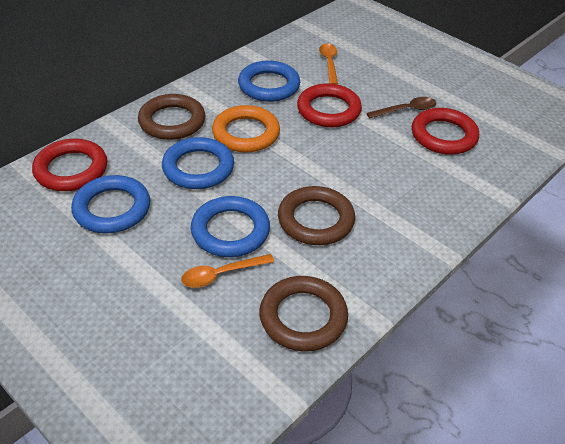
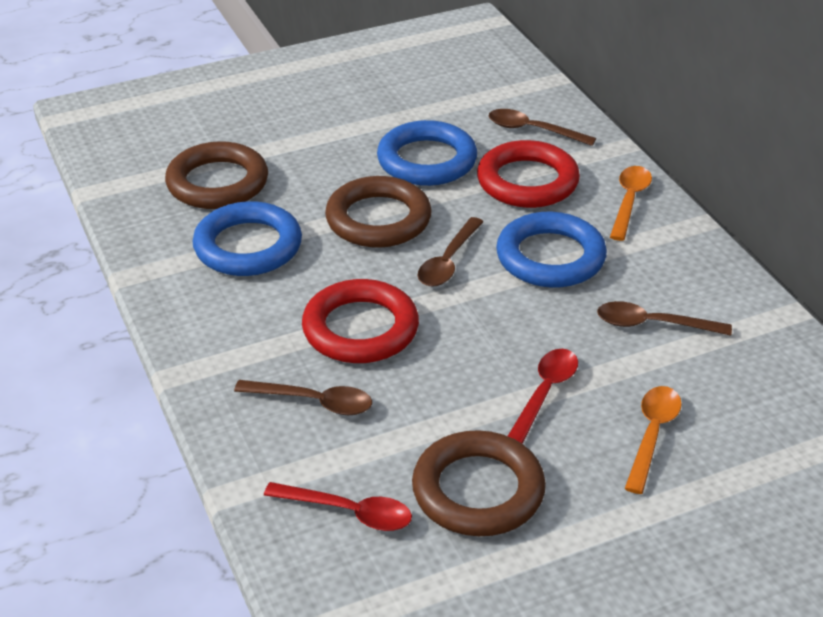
blue ring: [71,175,150,233] [162,137,234,189] [191,196,270,257] [238,61,300,102] = 4 -> [193,201,302,276] [377,120,477,186] [496,212,607,288] = 3
brown spoon: [367,97,436,118] = 1 -> [234,380,372,415] [418,217,483,287] [489,109,596,146] [597,301,732,336] = 4
orange ring: [212,105,280,153] = 1 -> none = 0
red ring: [32,139,107,191] [297,83,362,127] [412,108,479,155] = 3 -> [302,279,419,363] [477,140,580,208] = 2
red spoon: none = 0 -> [264,482,412,531] [508,349,578,444] = 2

